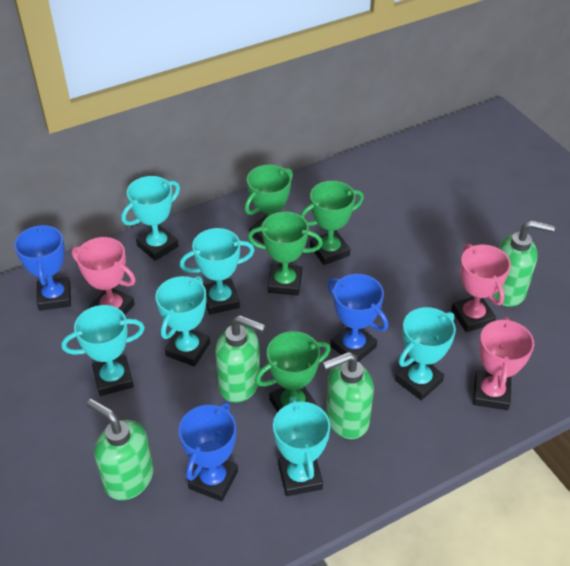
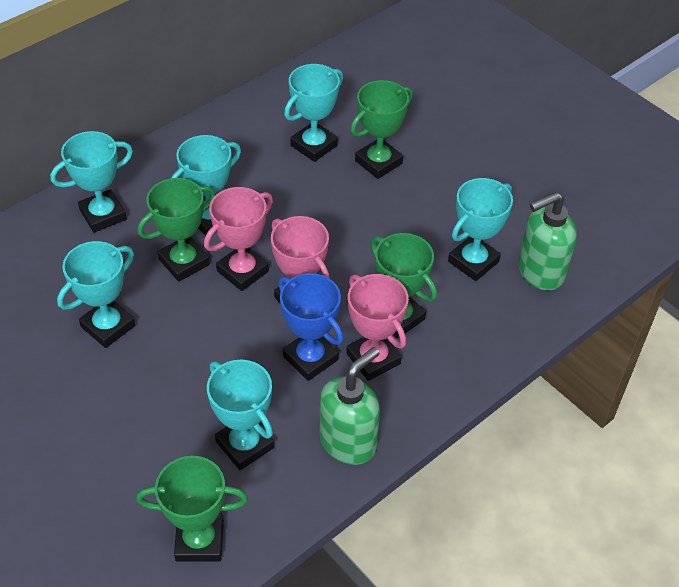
blue trophy: [14,224,71,311] [178,402,238,502] [328,274,388,362] = 3 -> [278,273,344,381] = 1
green soap dispenser: [87,399,154,500] [215,315,265,403] [323,352,374,439] [493,220,555,307] = 4 -> [320,347,380,465] [518,192,577,291] = 2

